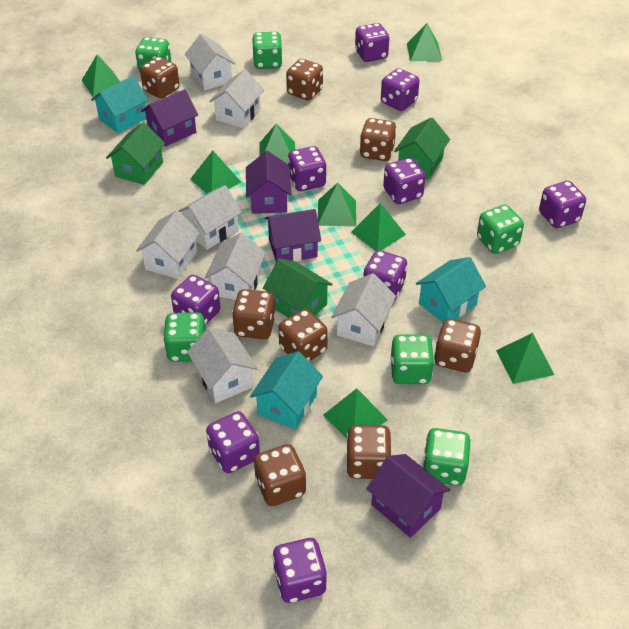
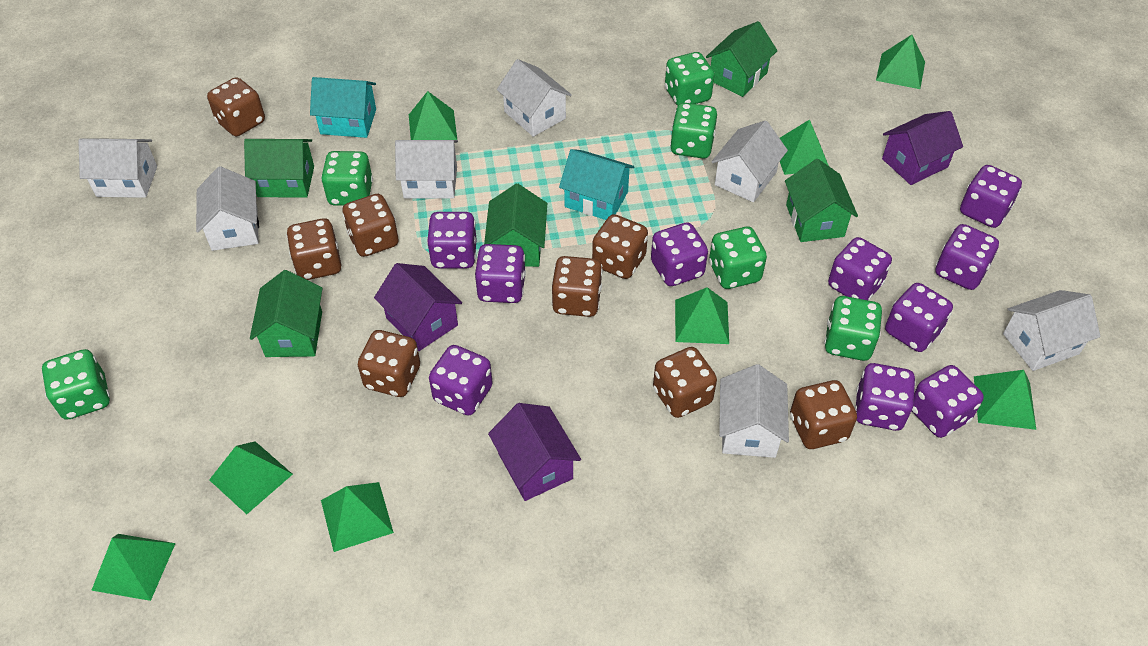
green house: [106,122,165,185] [263,259,333,317] [394,118,450,180] = 3 -> [244,139,314,198] [250,270,322,357] [484,184,547,267] [706,21,778,97] [785,159,858,242] = 5
purple dice: [171,275,221,325] [206,411,260,473] [272,538,327,603] [288,146,327,191] [355,23,389,62] [363,250,407,300] [381,68,420,111] [383,158,425,204] [539,181,586,228] = 9 -> [427,212,476,268] [429,345,493,415] [475,244,526,303] [651,222,708,286] [828,237,892,300] [855,363,916,431] [885,283,953,352] [912,365,984,438] [935,224,999,290] [960,165,1022,228] = 10
purple house: [141,89,198,147] [246,151,291,214] [265,209,321,262] [366,454,450,538] = 4 -> [374,263,462,351] [488,403,581,501] [882,111,963,185] = 3
turquoise house: [91,76,148,133] [250,351,323,430] [416,257,486,322] = 3 -> [310,77,376,138] [559,149,634,220] = 2

